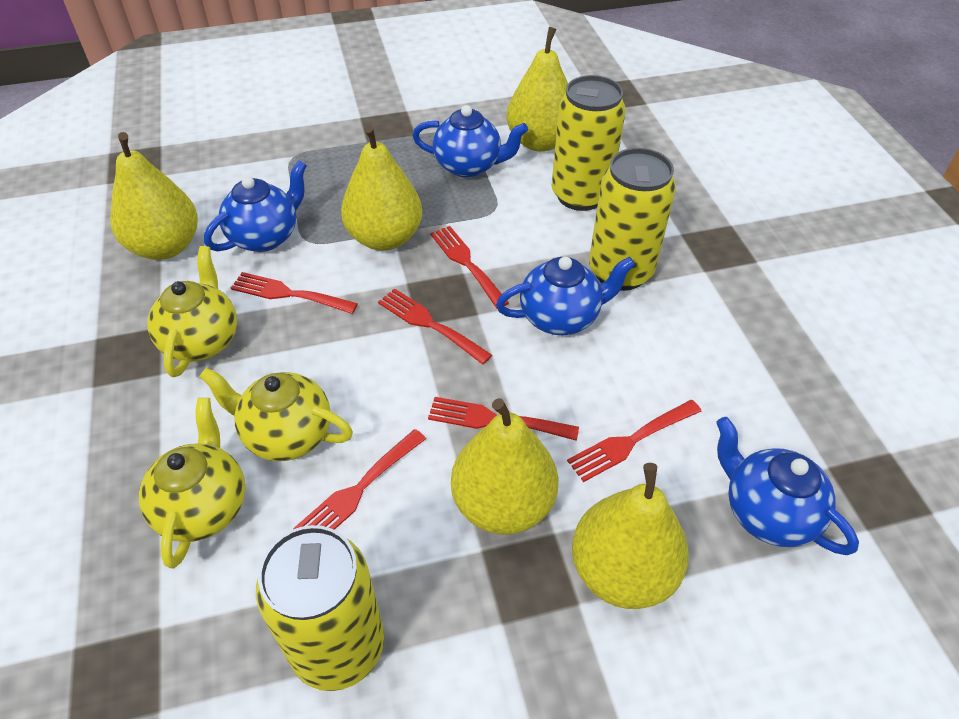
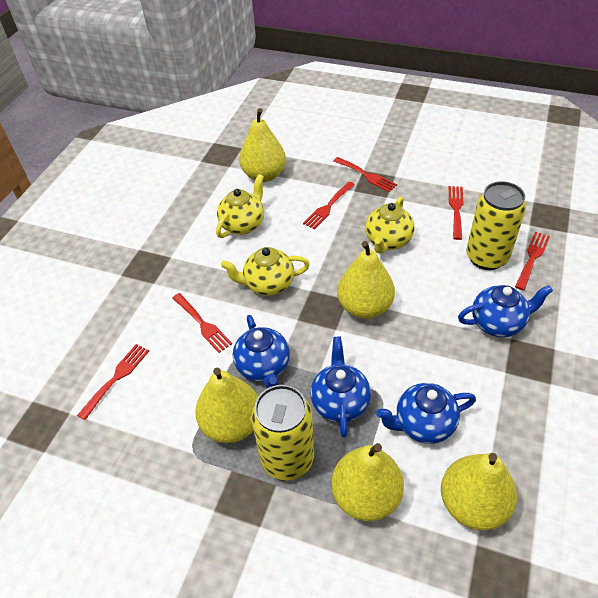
yellow can: [256,525,384,691] [551,75,626,211] [589,148,676,291] = 3 -> [251,385,314,481] [466,181,526,270] = 2

